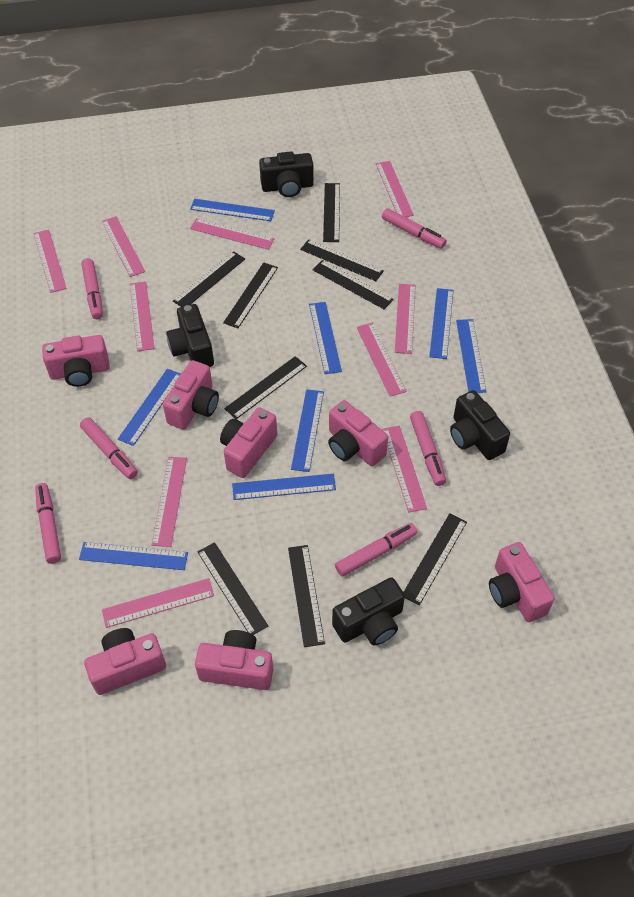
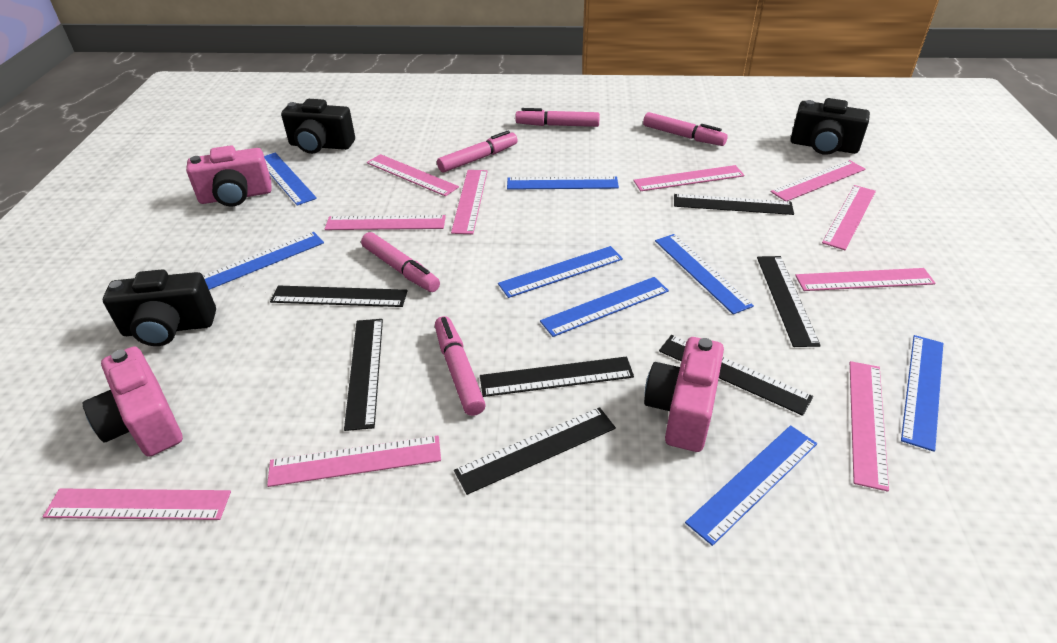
black camera: [166,304,214,367] [259,151,314,197] [332,577,405,645] [450,390,510,460] = 4 -> [103,270,216,346] [281,99,355,154] [790,98,870,155] = 3
black ruler: [173,251,245,307] [197,542,268,635] [223,262,278,328] [224,356,307,419] [288,545,325,647] [300,239,384,281] [312,260,394,309] [323,183,340,242] [404,513,467,605] = 9 -> [270,285,408,307] [344,319,383,431] [454,407,616,495] [480,357,634,397] [659,335,813,416] [674,194,794,215] [757,256,821,347] = 7
pink camera: [42,335,110,387] [84,628,166,695] [163,360,219,430] [195,630,274,690] [220,407,277,478] [328,400,388,466] [489,542,555,622] = 7 -> [83,346,183,457] [186,145,272,207] [644,337,724,452] = 3
pink marker: [35,483,61,564] [80,417,138,479] [81,258,103,319] [335,523,417,576] [382,208,447,249] [410,411,446,486] = 6 -> [361,232,440,292] [435,316,486,416] [437,130,518,173] [515,108,600,127] [643,112,728,146] = 5

